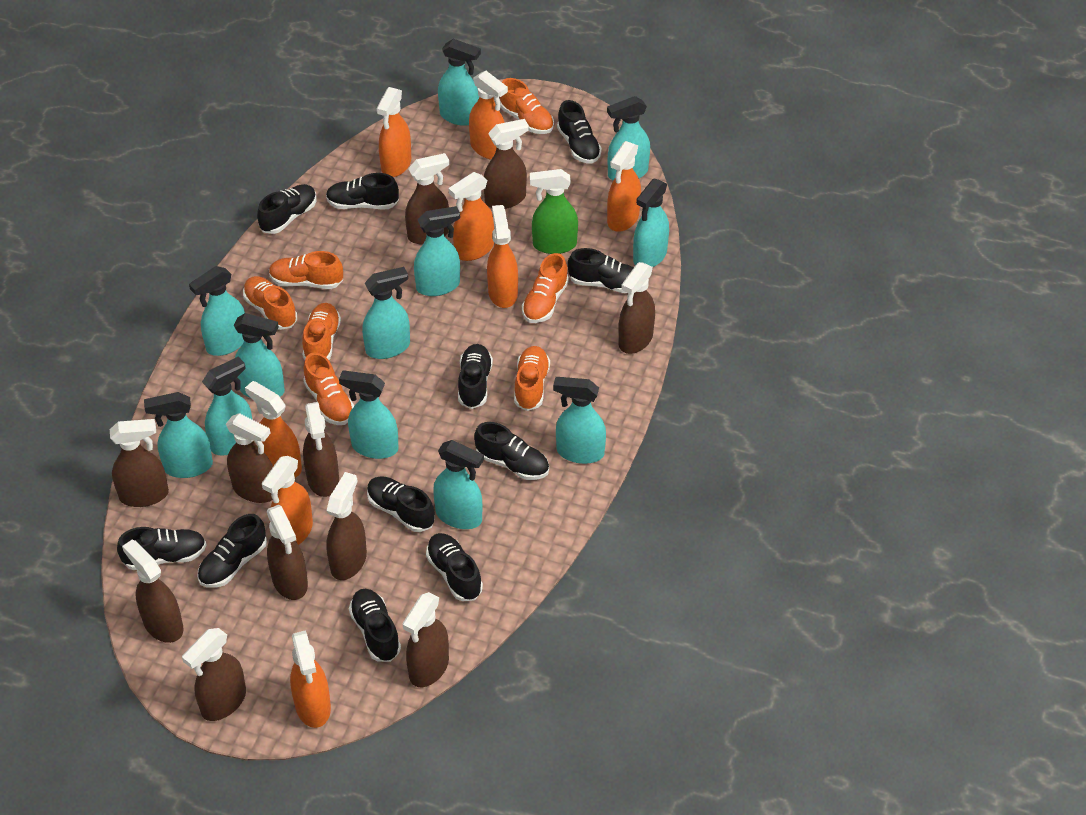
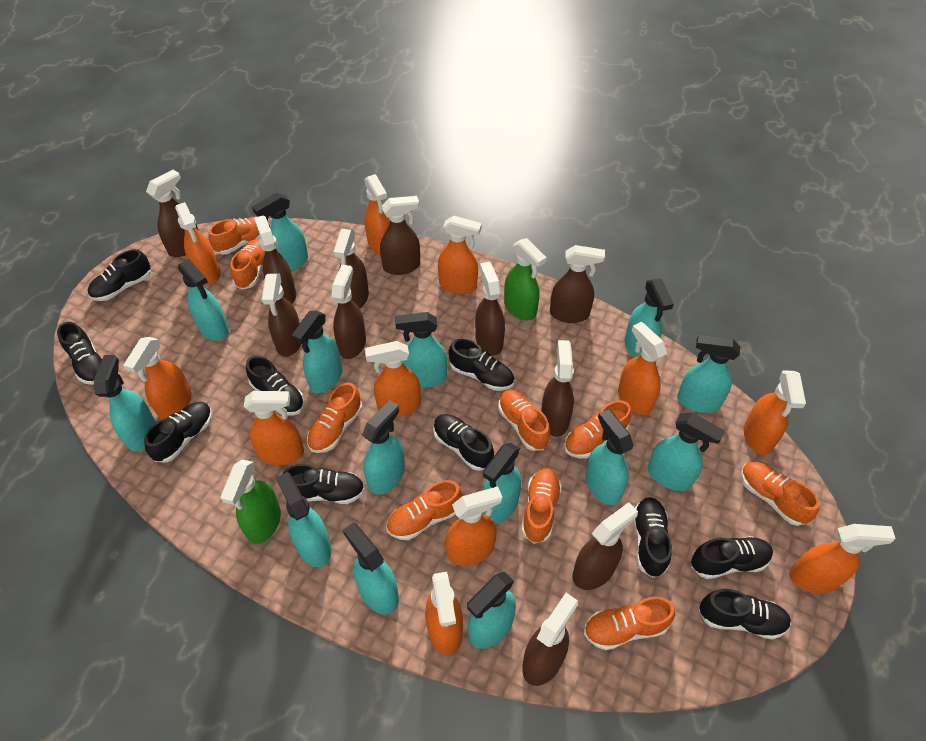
black shoe: [117,527,207,570] [197,514,267,588] [257,184,316,234] [326,173,399,209] [349,589,401,662] [367,476,435,532] [426,533,483,601] [458,344,493,409] [474,422,549,480] [557,100,602,164] [568,248,634,293] = 11 -> [57,322,102,385] [88,249,151,301] [144,402,212,463] [246,356,305,416] [283,464,365,504] [433,414,494,471] [449,339,514,391] [633,497,672,578] [691,536,773,579] [699,589,791,640] = 10
green spray bottle: [530,169,578,254] = 1 -> [220,459,281,544] [504,238,547,320] = 2
orange shoe: [243,276,297,330] [269,251,343,289] [302,303,341,360] [303,353,354,425] [500,78,554,134] [514,346,550,411] [522,253,569,323] = 7 -> [209,216,269,255] [231,239,265,290] [307,383,362,453] [387,480,463,540] [498,390,550,451] [521,468,562,544] [564,400,632,458] [584,597,675,650] [741,462,819,526] = 9
orange spray bottle: [245,381,302,478] [262,456,313,545] [290,630,331,728] [376,87,411,177] [449,172,494,261] [469,71,508,159] [487,205,518,308] [607,141,641,232] = 8 -> [123,337,192,420] [175,202,220,285] [244,391,304,465] [364,174,390,256] [365,341,421,417] [425,572,463,655] [438,215,482,294] [445,486,502,566] [618,322,667,415] [744,370,806,455] [789,524,896,593] = 11
turquoise spray bottle: [144,392,213,478] [189,266,245,356] [202,357,252,455] [234,313,285,398] [339,371,399,459] [362,267,410,359] [414,206,460,296] [433,440,484,529] [438,39,481,126] [553,377,606,464] [607,96,650,181] [633,178,669,267] = 12 -> [94,355,156,452] [178,259,229,341] [252,193,308,271] [276,472,332,567] [292,311,342,393] [343,523,399,614] [362,400,405,495] [395,312,447,388] [467,572,516,649] [482,442,521,524] [586,409,634,505] [625,279,674,357] [648,412,725,491] [677,335,740,413] = 14

